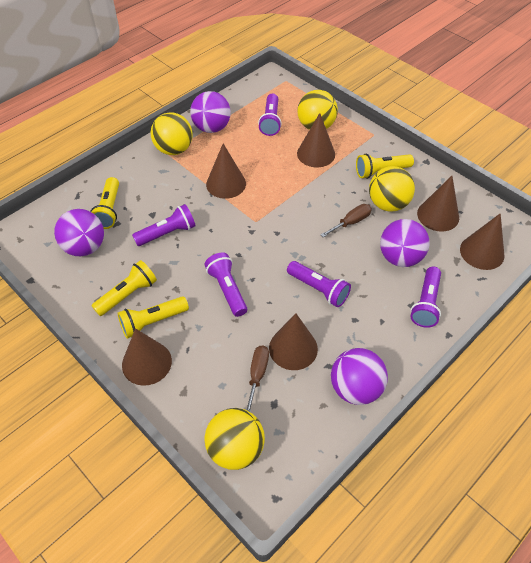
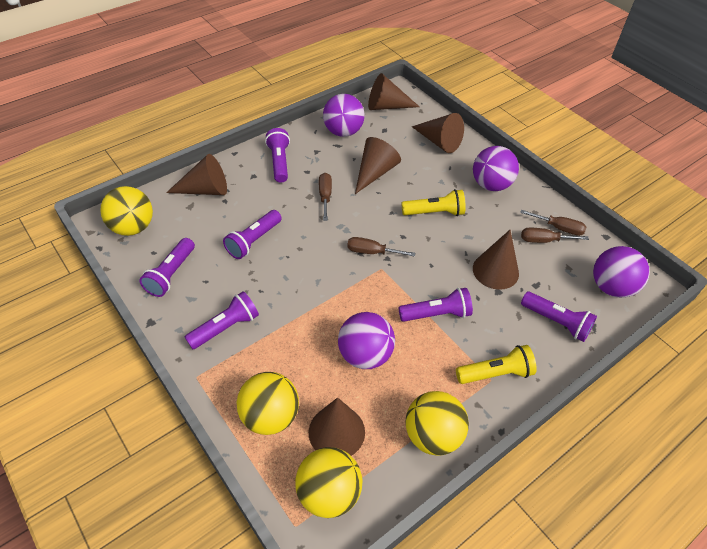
brown screwdriver: [246,345,269,412] [320,204,372,237] = 2 -> [319,173,332,221] [347,237,415,257] [520,210,587,236] [521,228,589,243] = 4
purple flashlight: [132,204,196,246] [204,252,247,317] [258,93,282,136] [287,261,351,307] [410,267,441,328] = 5 -> [139,238,195,297] [185,291,259,349] [223,210,282,259] [265,128,290,183] [399,288,473,322] [521,292,597,342] = 6
yellow flashlight: [90,177,119,229] [92,260,157,316] [118,296,189,339] [356,154,414,179] = 4 -> [402,189,466,216] [456,345,537,384] = 2

